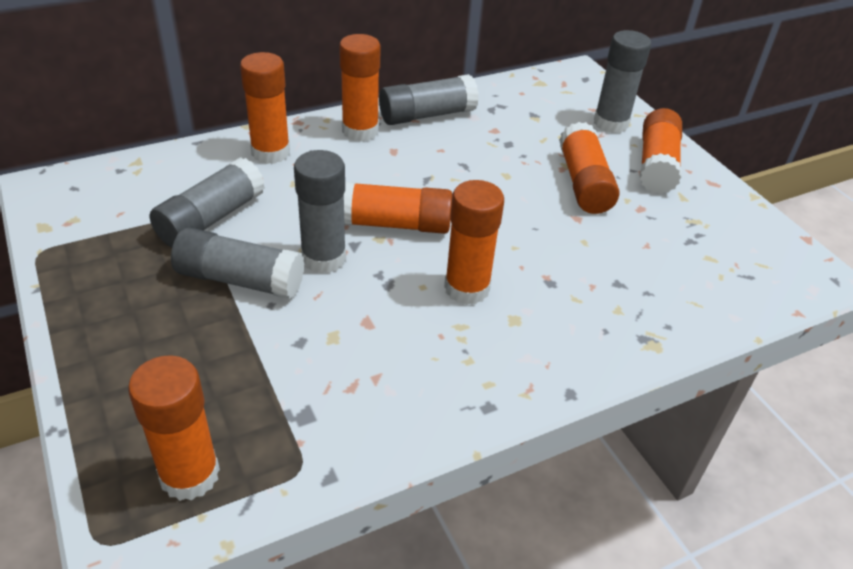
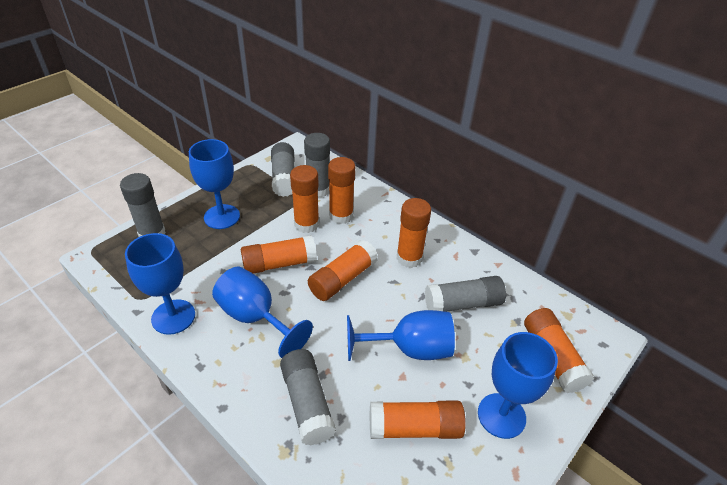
blue goblet: none = 0 -> [125,233,195,335] [189,139,240,229] [212,267,313,358] [347,310,455,361] [478,332,558,439] = 5

